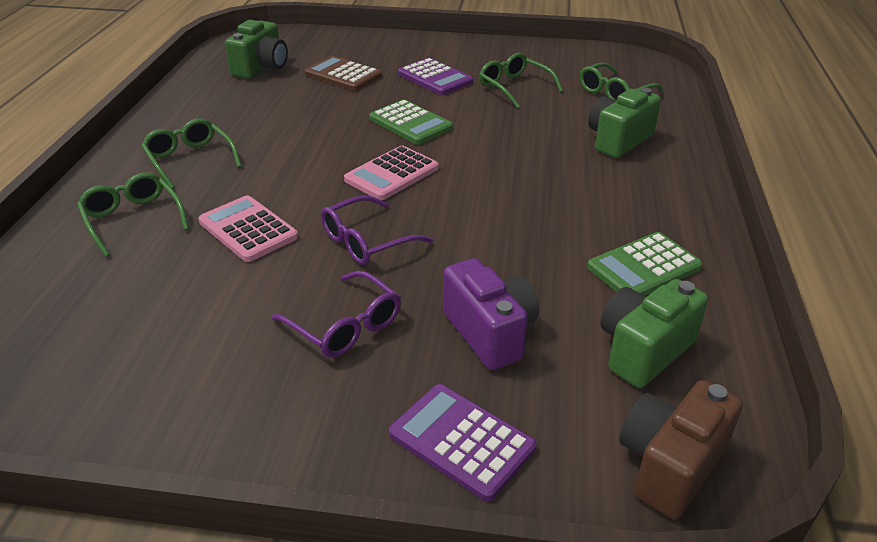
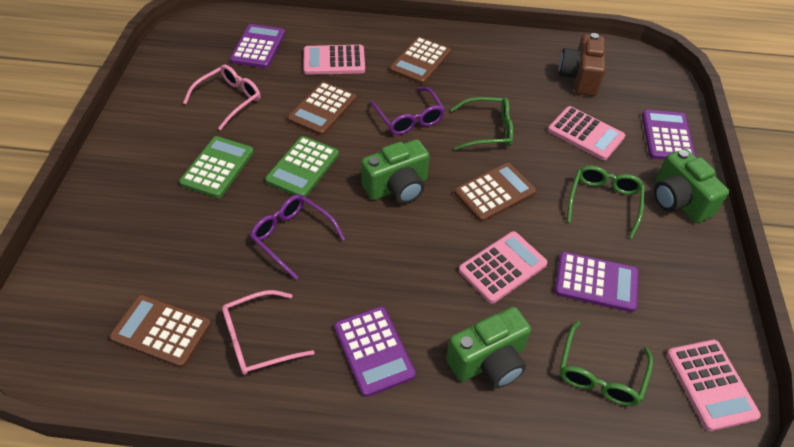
brown calculator: [305,56,382,91] = 1 -> [109,295,211,368] [288,82,356,136] [390,37,451,84] [454,163,536,222] = 4
green glasses: [77,172,189,257] [141,118,242,189] [479,53,563,109] [580,62,663,100] = 4 -> [451,97,513,150] [560,321,653,406] [567,166,645,239] = 3
pink calculator: [198,195,298,262] [344,146,439,200] = 2 -> [303,45,365,75] [459,231,548,304] [548,106,625,160] [667,340,761,431] = 4
pink glasses: none = 0 -> [183,64,261,130] [222,290,315,375] = 2
purple calculator: [389,384,536,502] [398,58,473,95] = 2 -> [230,24,285,68] [334,306,416,397] [555,252,639,312] [642,110,696,160] = 4
purple camera: [443,258,539,370] = 1 -> none = 0

